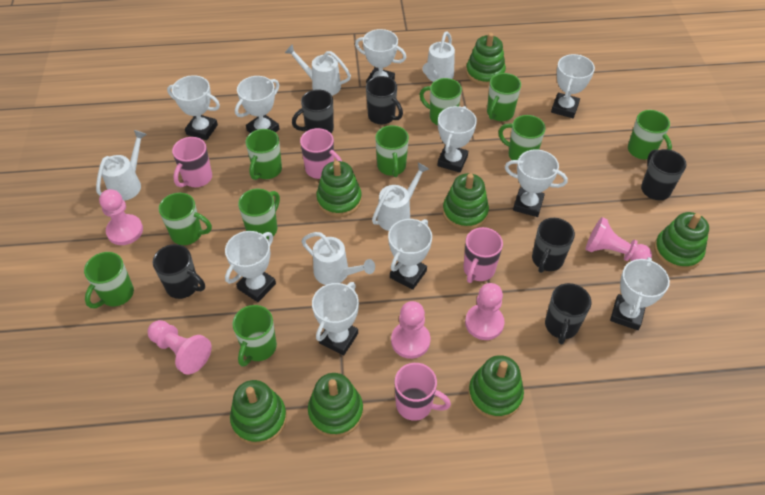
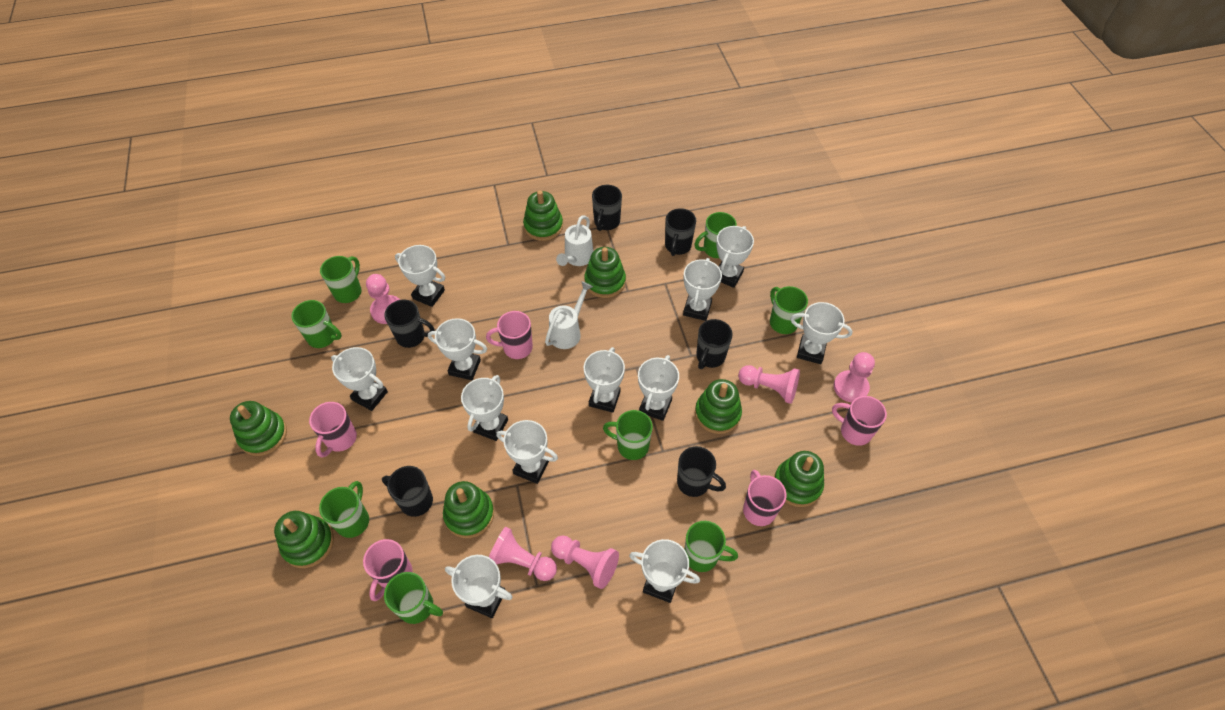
green mug: [84,252,134,308] [159,193,212,245] [232,305,277,367] [238,189,280,239] [245,129,282,180] [375,125,409,177] [419,78,462,125] [487,73,521,121] [498,115,546,160] [628,110,672,159] = 10 -> [291,300,342,348] [319,481,369,538] [320,256,362,303] [384,572,443,624] [603,410,653,460] [685,521,738,572] [694,212,737,258] [770,286,808,334] = 8
pink mug: [172,137,212,187] [300,128,342,179] [395,363,451,421] [463,227,503,283] = 4 -> [309,402,357,458] [363,539,413,601] [486,311,533,359] [743,470,786,526] [832,396,887,446] = 5
white trophy: [167,75,220,140] [225,231,276,302] [235,76,279,133] [312,282,359,355] [355,29,406,84] [388,219,432,290] [437,106,477,172] [505,149,568,217] [551,54,595,118] [610,257,670,330] = 10 -> [331,347,388,411] [395,245,445,307] [428,318,487,380] [445,555,513,618] [461,375,508,441] [496,420,558,484] [584,347,625,413] [629,539,700,603] [638,355,679,421] [683,258,722,321] [716,226,754,288] [791,302,852,364] = 12
white watering can: [96,130,147,201] [285,44,351,96] [301,232,375,285] [372,162,429,231] [423,32,455,82] = 5 -> [545,281,593,349] [556,215,593,266] = 2

